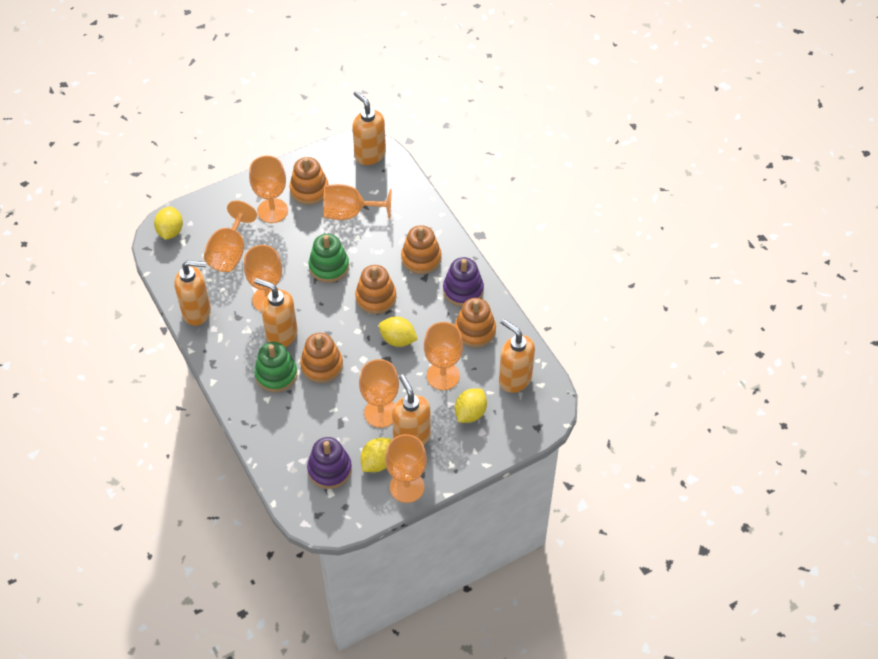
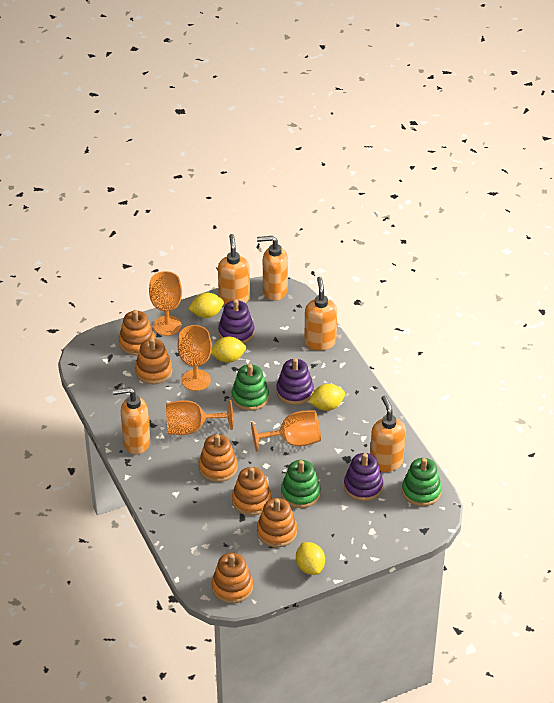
green stacking toy: [254,342,297,392] [309,234,349,283] = 2 -> [231,364,269,411] [281,460,321,508] [402,458,442,506] = 3
orange goblet: [204,200,257,272] [244,245,282,312] [249,156,288,223] [323,184,391,220] [359,359,399,428] [385,434,427,503] [424,322,463,390] = 7 -> [149,271,182,336] [166,400,233,435] [178,325,212,391] [251,410,321,452] = 4
orange stacking toy: [289,157,328,205] [300,333,343,383] [355,265,396,314] [401,225,441,274] [455,298,496,348] = 5 -> [119,310,155,356] [135,338,172,384] [199,434,238,482] [212,553,253,604] [232,467,272,516] [257,498,297,547] = 6
purple stacking toy: [307,437,352,489] [443,257,484,306] = 2 -> [218,299,255,344] [276,358,314,405] [344,453,383,501] = 3

